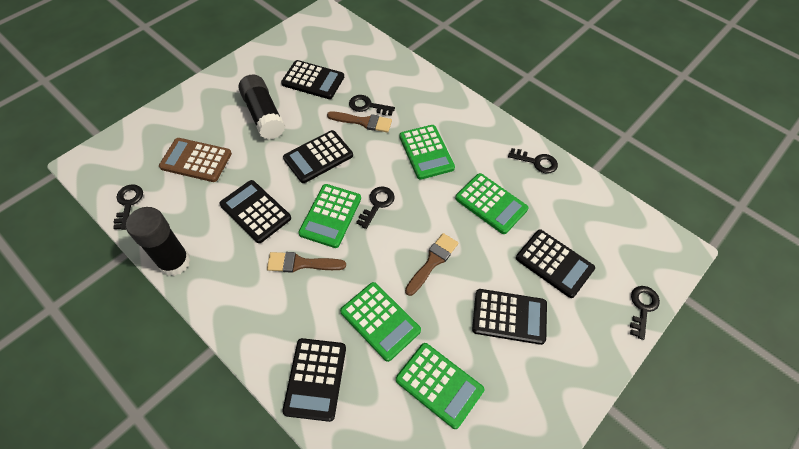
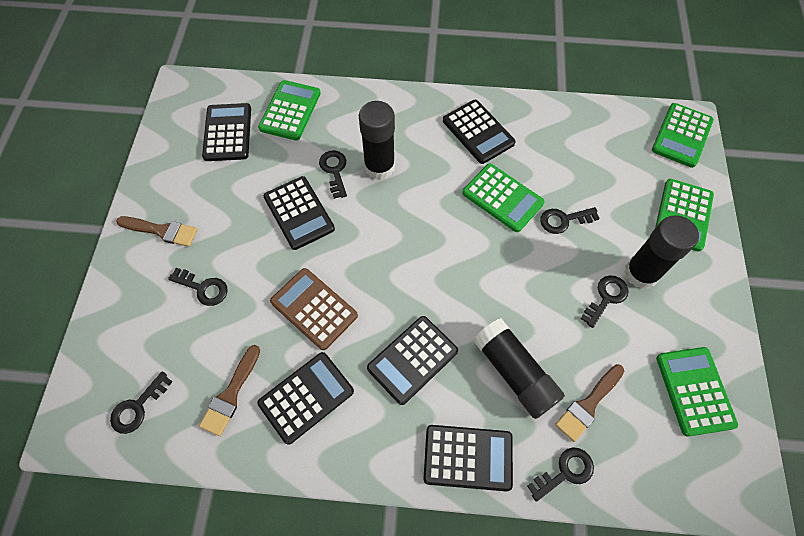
black glue stick: [126,207,190,276] [239,75,285,140] = 2 -> [359,101,395,180] [473,318,565,419] [624,215,699,289] = 3
black key: [113,184,143,230] [349,95,395,116] [356,187,395,229] [508,148,558,173] [630,286,660,340] = 5 -> [110,372,173,434] [168,268,228,306] [319,150,347,199] [527,447,594,502] [540,207,600,234] [581,275,628,328] = 6

